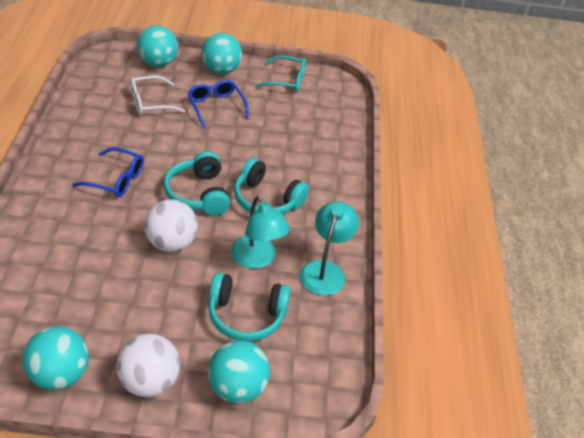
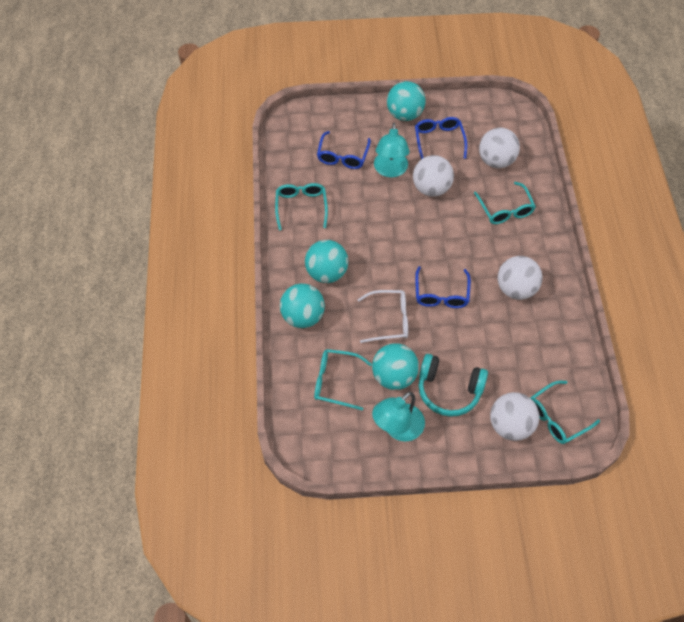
blue glasses: [72,147,144,197] [188,80,249,128] = 2 -> [317,131,371,169] [415,117,467,159] [415,266,471,308] = 3
turquoise glasses: [255,55,306,92] = 1 -> [275,183,328,231] [314,349,372,411] [474,182,536,224] [530,381,600,444] = 4
turquoise headphones: [164,151,230,216] [208,273,291,342] [234,158,309,214] = 3 -> [419,354,488,417] = 1
white ball: [116,334,180,397] [144,199,198,252] = 2 -> [413,155,454,197] [479,128,520,168] [490,392,539,441] [498,256,542,300] = 4

